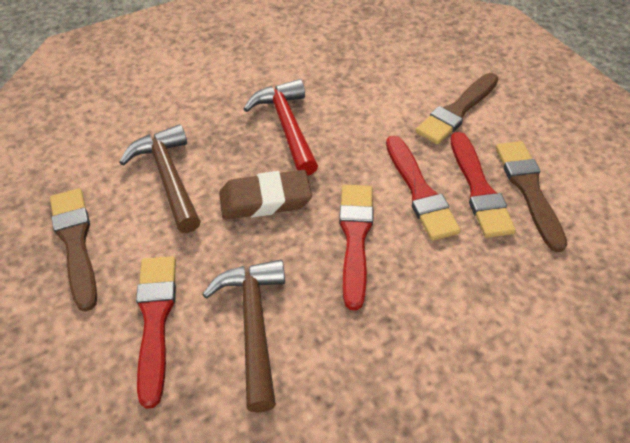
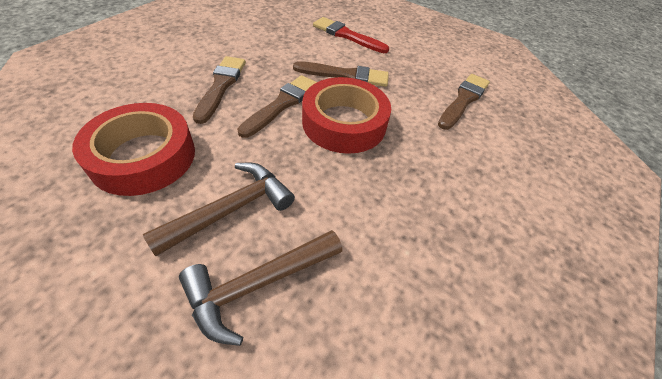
brown brush: [50,188,97,311] [416,73,499,145] [496,141,567,252] = 3 -> [193,56,246,124] [237,75,317,138] [293,61,389,87] [438,74,490,130] = 4
brown eraser: [219,170,312,220] = 1 -> none = 0
red brush: [136,256,176,409] [339,185,373,310] [386,135,461,241] [451,132,516,238] = 4 -> [313,17,389,53] = 1
red hammer: [243,79,318,176] = 1 -> none = 0
red tape: none = 0 -> [72,103,195,196] [302,77,391,154] = 2

